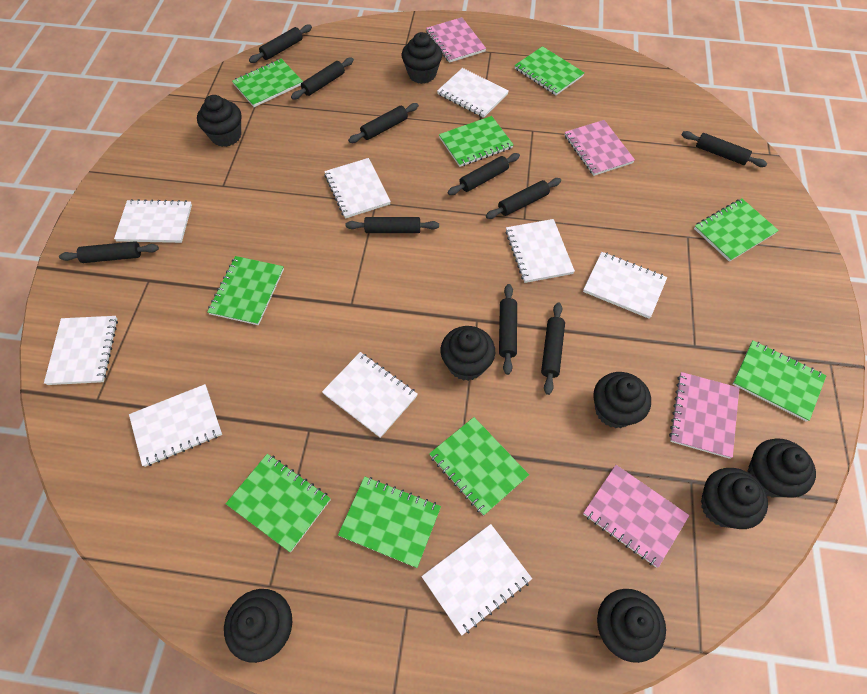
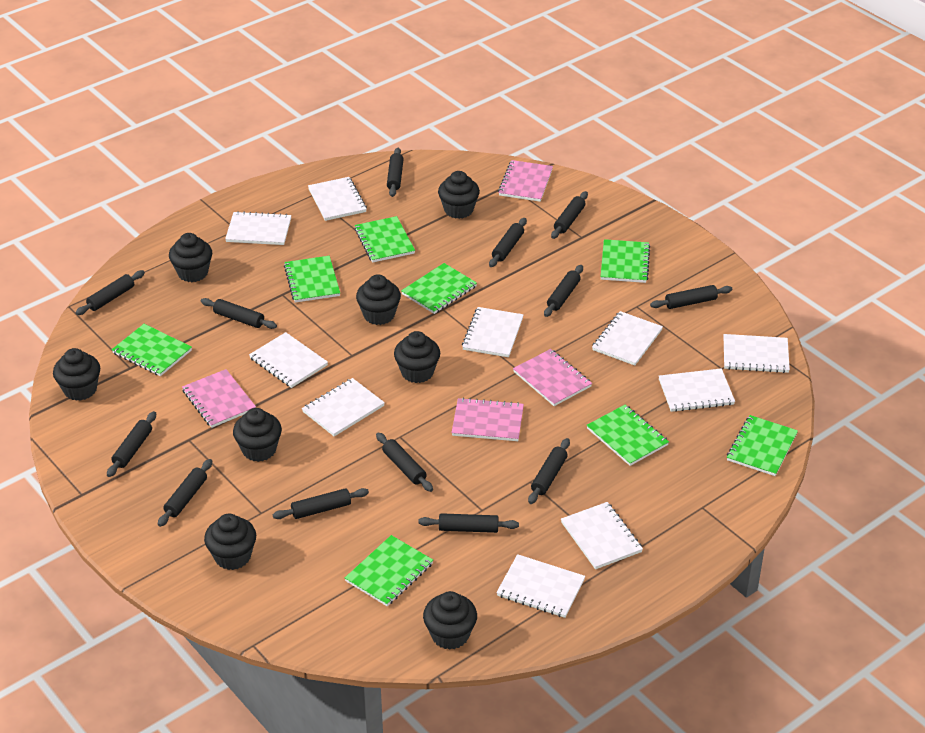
black rolling pin: [59,241,159,263] [249,25,312,63] [291,58,354,100] [345,217,439,233] [348,103,419,143] [448,153,520,195] [486,178,561,219] [499,284,517,375] [541,303,565,395] [681,131,767,167] = 10 -> [75,270,145,315] [107,411,156,477] [158,459,212,527] [201,298,277,329] [273,488,369,519] [376,433,433,492] [387,148,404,197] [418,513,519,533] [489,218,527,267] [528,438,570,504] [544,265,583,317] [551,191,588,239] [650,285,732,309] = 13
green notebook: [207,256,284,325] [226,454,331,552] [232,59,303,107] [338,476,441,568] [429,417,529,516] [439,116,514,167] [514,46,585,95] [694,198,779,262] [732,340,826,422] = 9 -> [112,324,192,376] [284,256,340,303] [345,535,433,606] [354,216,415,263] [401,263,477,314] [587,405,669,466] [601,239,650,283] [727,415,798,476] = 8
white notebook: [44,316,118,385] [114,199,192,243] [129,384,222,467] [322,352,418,438] [324,158,391,219] [421,524,532,636] [437,68,509,118] [505,219,575,283] [583,252,667,319] = 9 -> [225,211,291,245] [249,332,328,388] [302,378,385,436] [308,177,367,221] [462,307,524,357] [496,554,585,618] [561,502,643,569] [592,311,663,366] [659,368,735,412] [723,334,790,373] = 10

